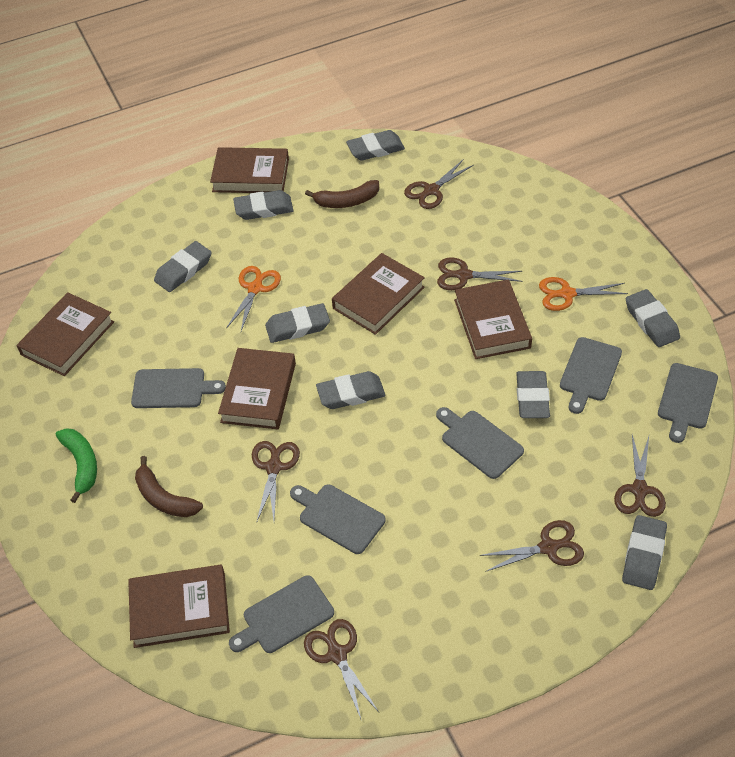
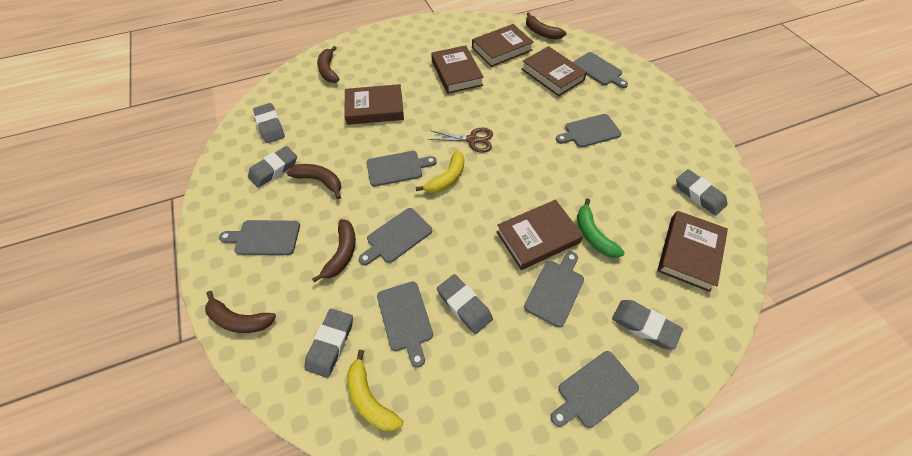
brown banana: [135,456,203,517] [305,180,379,208] = 2 -> [205,291,276,333] [287,164,341,199] [312,219,356,282] [317,46,339,83] [526,12,566,40] = 5
brown scissors: [252,441,300,521] [304,619,379,719] [404,160,474,209] [437,258,523,290] [480,520,584,572] [614,435,666,517] = 6 -> [428,128,493,153] = 1
grey cutting board: [131,368,226,408] [229,575,334,653] [290,484,386,554] [436,407,524,479] [560,337,622,414] [658,363,718,443] = 6 -> [219,220,300,255] [359,208,432,265] [366,151,437,187] [377,281,433,368] [524,251,584,327] [551,351,639,428] [556,114,622,148] [573,52,628,88] = 8
grey eraser: [154,241,212,292] [233,190,294,220] [265,303,330,343] [316,371,385,409] [346,130,405,161] [516,371,550,418] [622,515,667,590] [626,289,680,347] = 8 -> [248,146,297,188] [253,103,285,143] [304,309,353,378] [437,274,493,334] [612,300,683,350] [676,169,727,216] = 6
orange scissors: [226,266,281,331] [539,277,628,311] = 2 -> none = 0
yellow banana: none = 0 -> [347,350,403,431] [416,150,464,193] = 2

